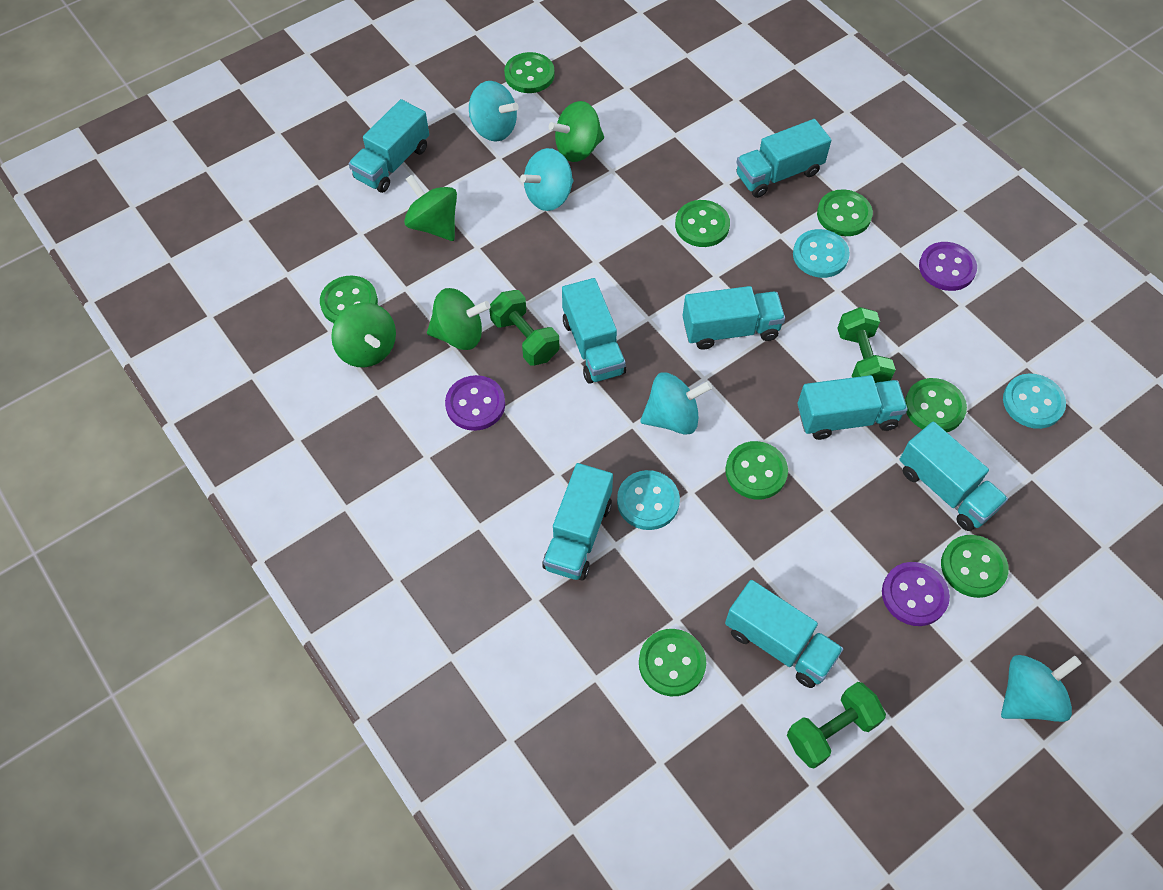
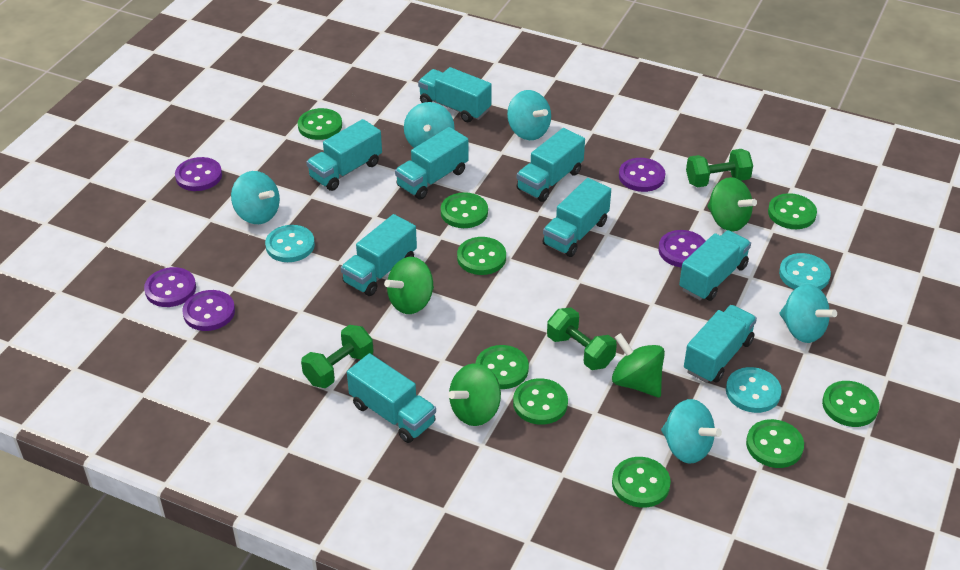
green button: [320,275,378,323] [504,52,555,93] [639,629,706,696] [675,200,730,247] [725,441,788,500] [817,189,873,236] [905,378,967,432] [941,535,1009,598] = 8 -> [298,108,342,140] [441,192,488,228] [457,237,506,275] [476,345,529,389] [513,378,568,425] [612,457,671,508] [746,419,804,468] [768,193,817,229] [822,381,879,427] = 9
purple button: [445,375,505,431] [882,562,950,626] [919,242,977,291] = 3 -> [144,267,196,307] [175,157,222,191] [182,290,235,331] [619,158,665,192] [658,230,706,267] = 5
turquoise spinning top: [469,81,519,142] [520,148,574,211] [640,373,712,435] [1001,655,1082,722] = 4 -> [231,171,280,224] [404,102,455,148] [507,90,551,140] [661,399,722,464] [779,284,837,343] = 5
turquoise truck: [349,99,429,193] [542,463,613,581] [562,278,626,384] [682,286,785,350] [725,580,843,688] [736,119,831,198] [798,375,908,440] [899,421,1008,531] = 8 -> [306,119,382,191] [341,214,417,296] [347,353,436,443] [395,127,469,199] [418,67,492,122] [517,128,585,202] [542,178,611,257] [679,230,751,301] [684,305,757,383] = 9

